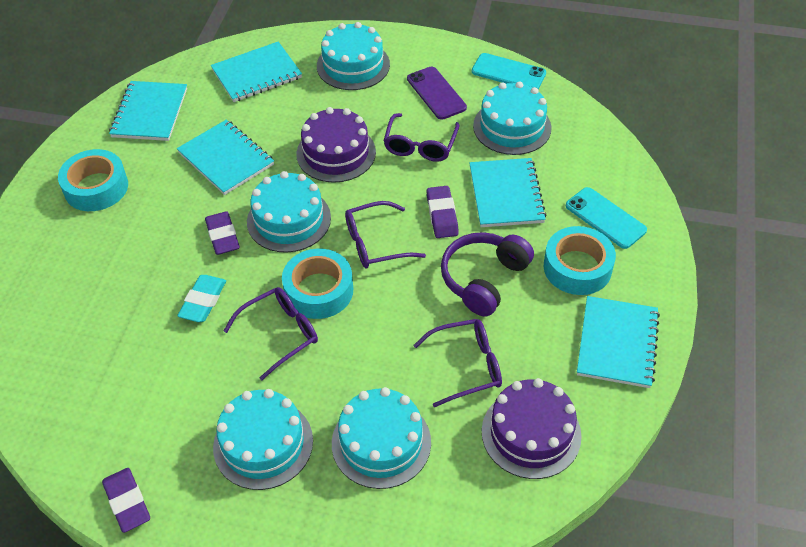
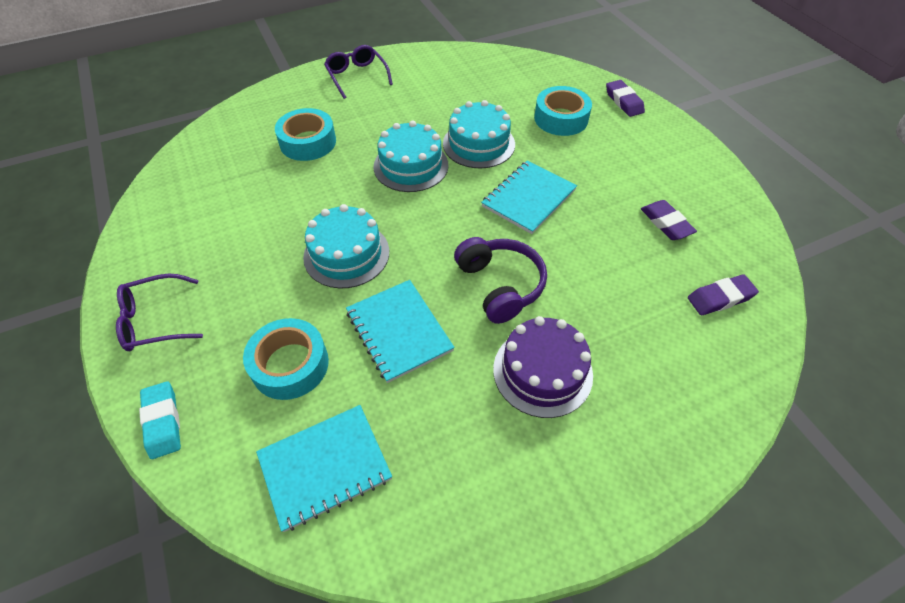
purple cake: [296,107,376,183] [482,378,582,479] = 2 -> [493,316,593,418] = 1
purple glasses: [223,287,318,380] [345,201,426,268] [384,113,459,162] [413,319,502,407] = 4 -> [116,274,203,351] [324,45,393,99] = 2
purple phone: [407,66,467,120] = 1 -> none = 0
turquoise cake: [213,389,313,490] [247,171,331,253] [317,22,390,90] [332,387,431,489] [473,81,552,155] = 5 -> [303,204,389,289] [374,121,448,192] [443,100,515,168] = 3
turquoise notebook: [109,81,187,141] [177,119,274,195] [211,42,302,102] [470,158,547,227] [577,296,660,388] = 5 -> [256,405,392,532] [346,280,455,383] [481,160,577,234] = 3
turquoise phone: [472,53,546,89] [566,187,647,249] = 2 -> none = 0

